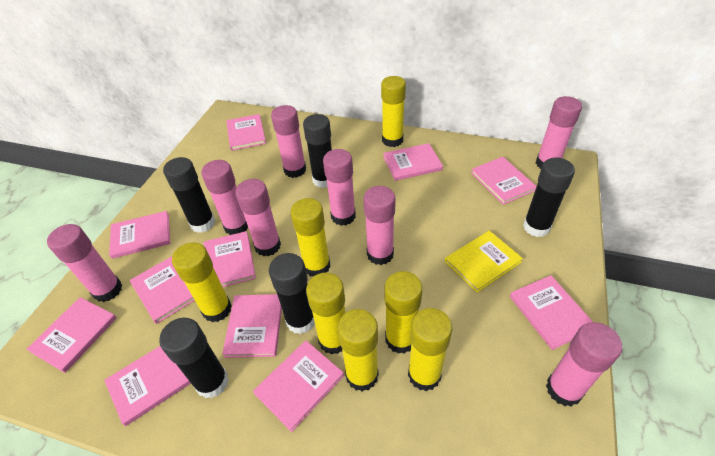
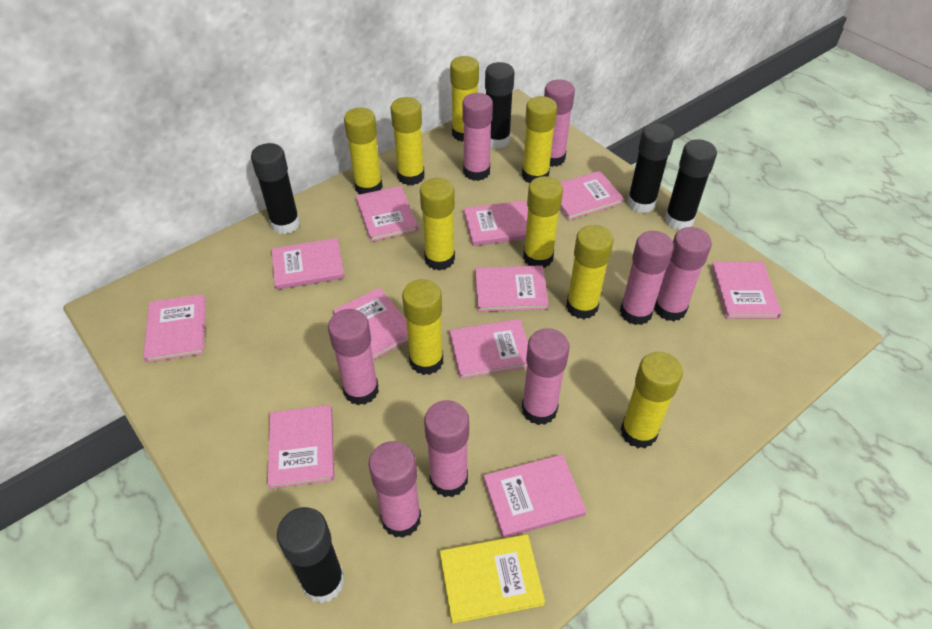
yellow glue stick: [172,242,232,322] [290,198,331,277] [306,272,345,354] [338,309,379,392] [381,76,406,147] [384,271,423,354] [408,308,452,391] = 7 -> [344,108,383,194] [391,97,425,185] [402,279,443,375] [420,178,455,270] [450,56,479,142] [522,96,557,183] [523,176,563,268] [566,225,613,319] [620,352,683,448] = 9

